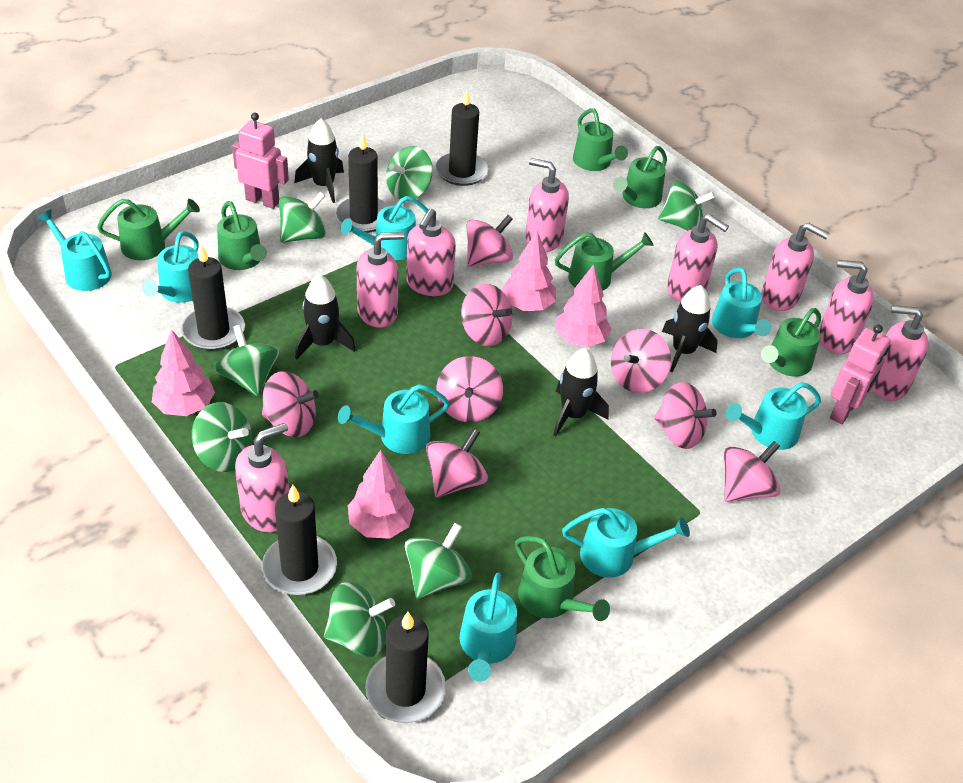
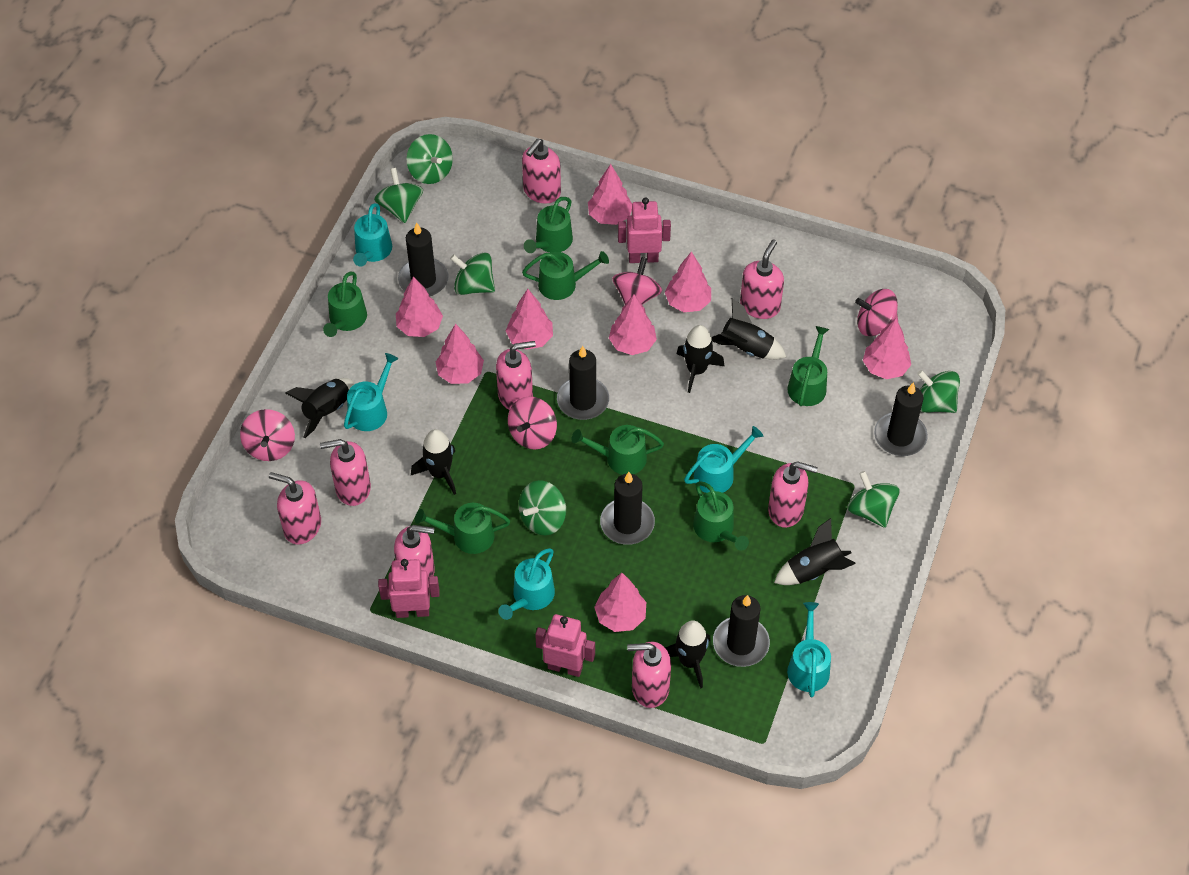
black rocket: [294,119,344,203] [295,274,356,360] [553,348,609,437] [662,285,718,373] = 4 -> [285,378,354,438] [411,429,456,495] [665,620,710,689] [676,325,724,393] [711,298,786,360] [774,518,856,585] = 6
green spinning top: [192,402,253,472] [214,325,279,396] [279,191,326,243] [324,582,395,657] [386,146,433,201] [404,523,472,599] [658,180,715,231] = 7 -> [374,168,423,223] [407,134,453,184] [450,253,495,295] [519,480,566,535] [847,471,899,528] [917,370,960,413] = 6
pink robot: [232,112,289,209] [830,324,891,424] = 2 -> [378,559,440,618] [535,614,595,677] [618,197,671,263] = 3
pink spinning top: [262,371,319,437] [426,428,488,498] [436,356,503,422] [461,284,513,346] [467,215,513,267] [611,329,671,393] [654,382,717,449] [724,441,780,502] = 8 -> [240,409,295,461] [508,396,557,450] [612,257,662,305] [855,289,898,336] = 4
pink tree: [152,329,215,416] [348,450,414,539] [502,231,556,311] [555,264,612,347] = 4 -> [396,276,443,337] [436,323,484,384] [506,289,553,350] [588,164,632,225] [594,573,646,632] [609,294,657,355] [665,251,711,312] [863,319,911,379] = 8
turquoise watering can: [37,209,112,291] [142,231,198,303] [338,384,449,454] [341,196,428,260] [460,572,517,682] [562,508,690,578] [712,267,771,338] [726,382,821,450] = 8 -> [344,353,399,431] [353,203,392,266] [498,548,555,620] [684,426,763,493] [787,602,831,697] = 5

